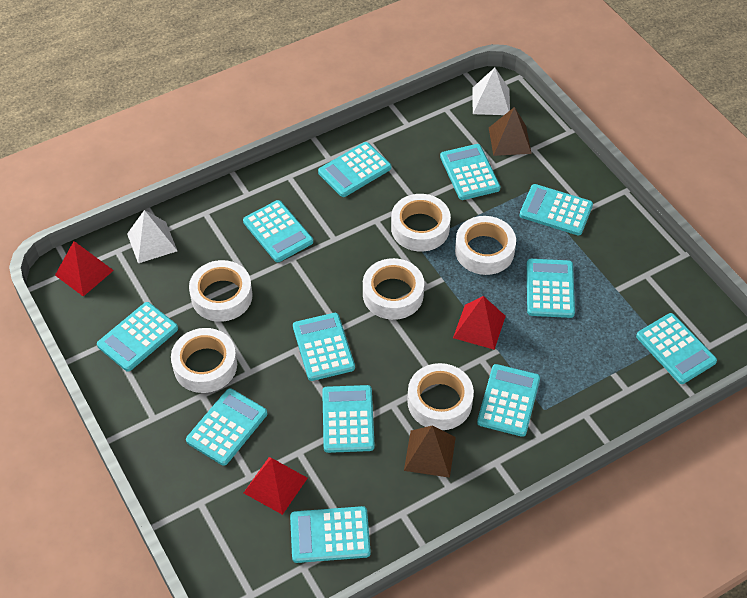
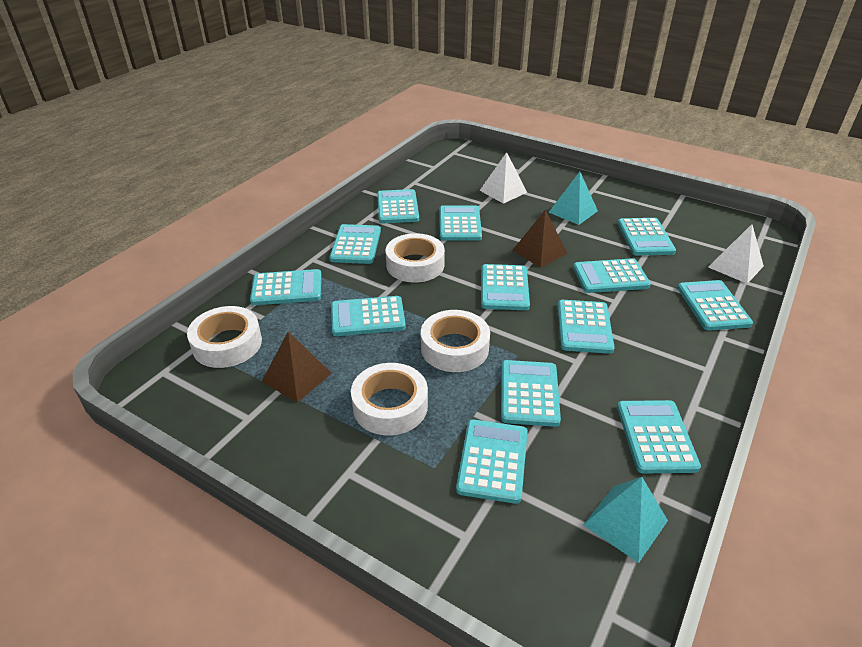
red pyramid: [55,241,114,296] [244,457,308,515] [453,296,506,350] = 3 -> none = 0
turquoise calculator: [97,302,178,372] [186,388,267,466] [243,200,313,262] [290,506,371,563] [293,313,355,381] [318,142,391,197] [322,385,375,453] [440,144,501,200] [477,364,540,437] [519,184,593,236] [527,259,575,318] [636,313,717,384] = 12 -> [250,269,322,305] [329,224,381,264] [331,296,406,336] [377,189,419,223] [440,205,482,241] [456,419,528,504] [481,264,530,310] [501,360,561,427] [558,300,615,354] [573,258,651,293] [617,218,676,256] [617,400,701,473] [677,280,753,331] = 13
turquoise pyramid: none = 0 -> [549,172,598,225] [583,477,668,563] = 2
white tape: [171,328,237,393] [189,260,253,322] [363,258,424,320] [391,194,451,252] [407,363,474,430] [455,216,516,275] = 6 -> [187,306,262,368] [351,363,428,435] [386,233,445,283] [421,310,490,372] = 4

